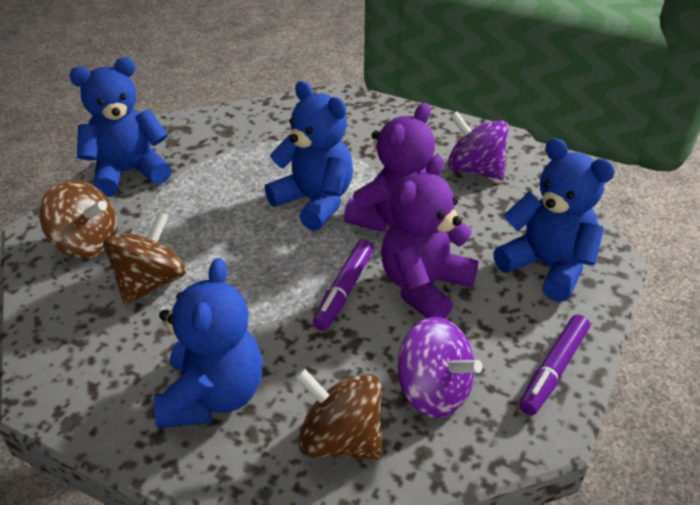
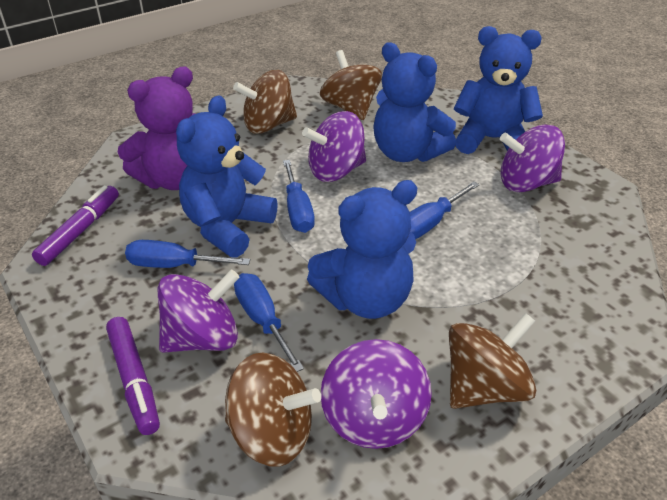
blue screwdriver: none = 0 -> [125,240,250,268] [234,273,304,372] [283,160,315,233] [410,181,480,239] = 4
brown spinning top: [39,180,117,258] [103,211,186,305] [295,368,382,460] = 3 -> [225,353,321,467] [233,70,297,134] [320,50,382,120] [449,313,536,409] = 4
purple spinning top: [397,317,483,418] [447,112,509,180] = 2 -> [157,269,240,353] [302,111,366,182] [321,339,432,449] [500,125,565,192] = 4
purple teddy bear: [344,103,435,232] [381,155,479,318] = 2 -> [118,67,196,190] = 1

